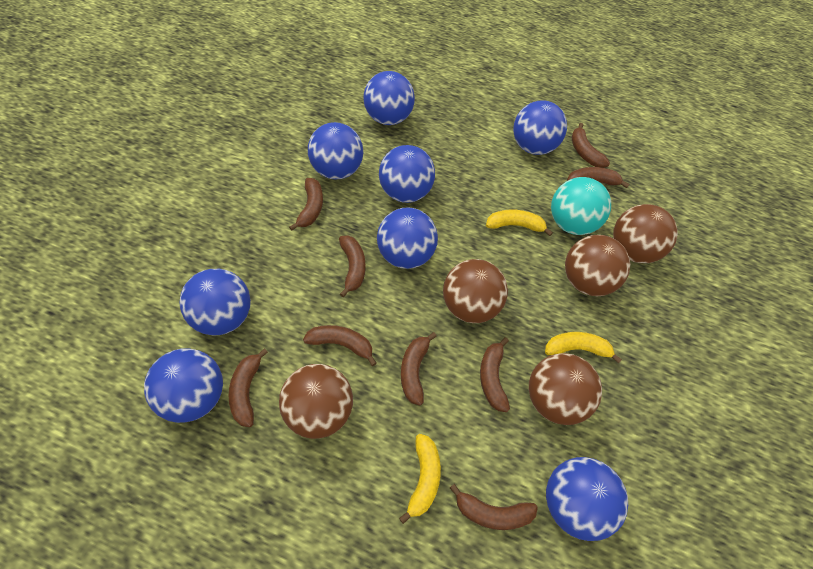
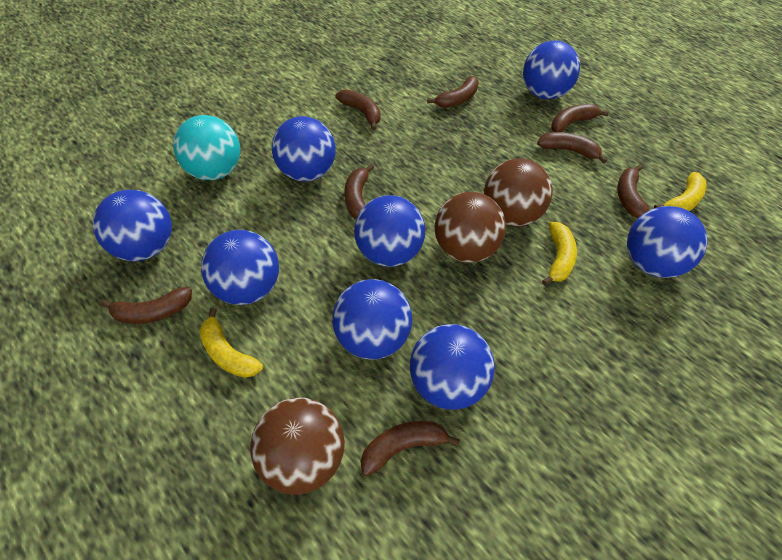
brown ball: [279,364,353,439] [443,259,508,323] [529,353,602,425] [565,235,630,296] [613,204,678,263] = 5 -> [250,397,345,495] [434,192,506,263] [484,158,553,226] = 3
brown banana: [229,348,268,427] [289,178,323,231] [303,325,377,366] [339,235,366,297] [401,332,437,406] [450,484,538,530] [480,337,510,412] [567,167,629,188] [571,123,610,168] = 9 -> [101,287,192,324] [335,89,381,130] [344,164,374,219] [360,421,460,476] [427,76,479,108] [537,132,607,164] [551,104,609,132] [617,164,649,219] = 8

